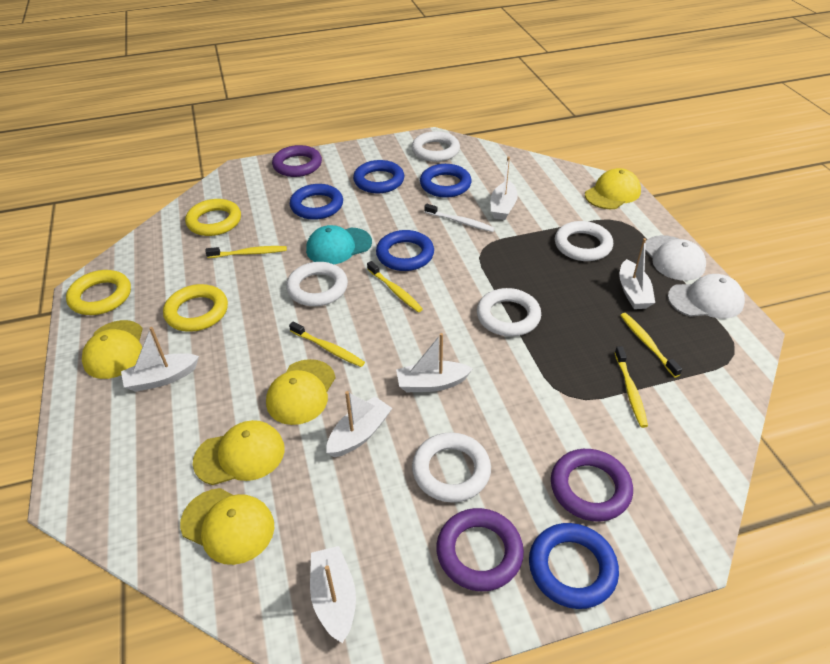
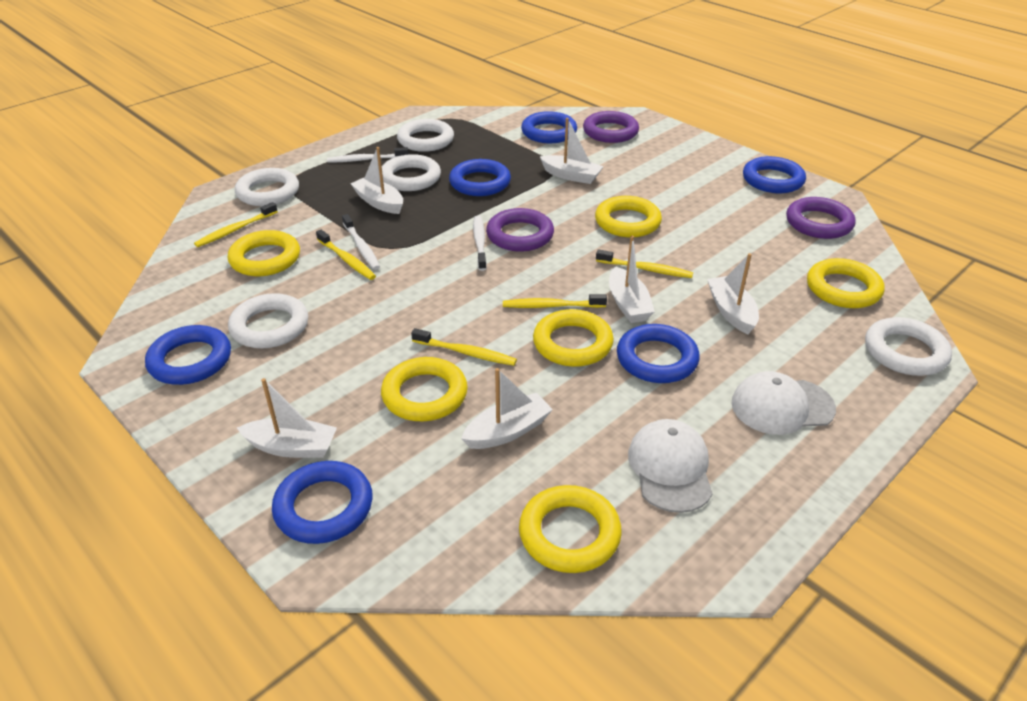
blue ring: [290,184,343,220] [353,160,404,193] [376,230,434,271] [420,164,472,198] [529,523,619,609] = 5 -> [145,325,231,385] [272,461,373,544] [449,159,511,196] [521,111,577,143] [617,324,700,383] [743,156,806,193] = 6
turquoise cap: [306,225,372,264] = 1 -> none = 0
white toothbrush: [424,204,495,232] = 1 -> [327,147,409,163] [342,214,380,270] [473,215,487,271] = 3
yellow cap: [82,320,143,379] [180,488,274,565] [193,420,285,485] [266,359,336,425] [585,168,641,209] = 5 -> none = 0
yellow ring: [66,270,131,315] [163,284,228,332] [185,199,241,236] = 3 -> [228,230,300,276] [381,357,468,421] [519,485,622,573] [533,309,614,367] [595,196,662,237] [807,258,885,308] = 6

